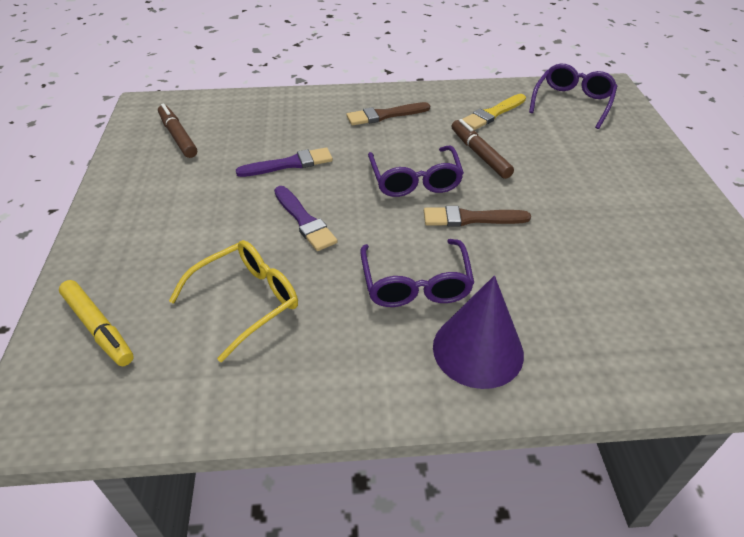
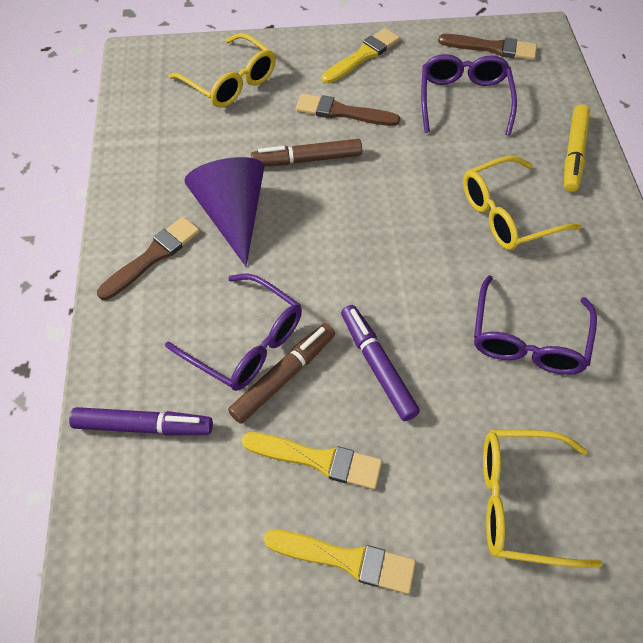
brown brush: [346,102,430,126] [424,206,531,226] = 2 -> [97,217,200,300] [296,93,400,126] [438,34,537,60] = 3
purple brush: [236,147,333,177] [274,186,338,251] = 2 -> none = 0
purple marker: none = 0 -> [69,407,213,436] [341,305,420,421] = 2
yellow brush: [462,94,526,130] = 1 -> [242,432,382,489] [264,529,416,594] [322,28,400,84] = 3
yellow glasses: [169,240,298,362] = 1 -> [168,33,276,108] [463,156,582,250] [483,430,602,568] = 3

